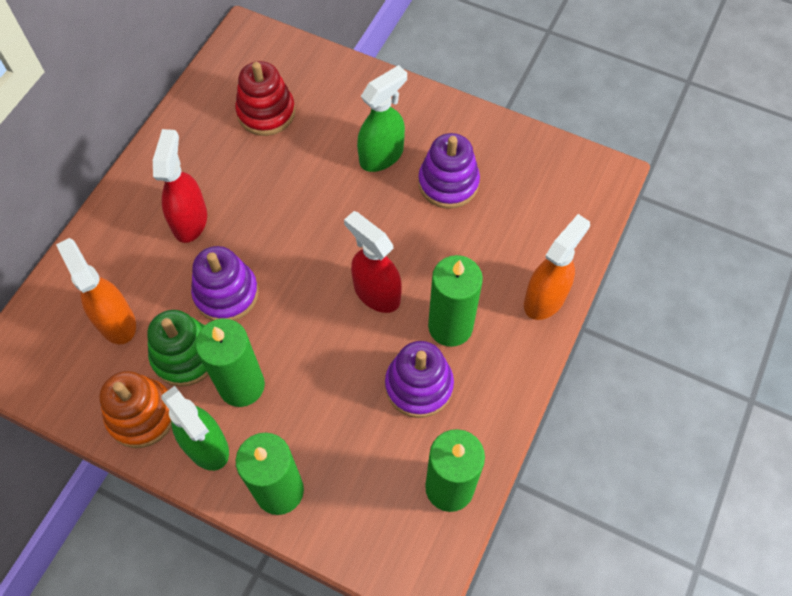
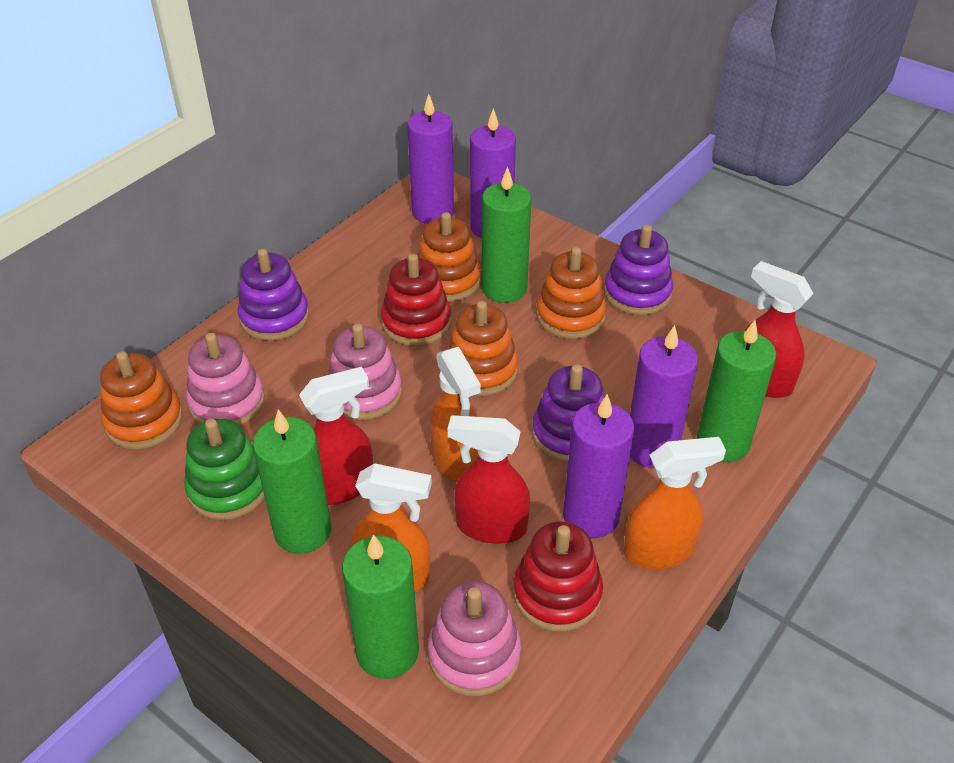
green spray bottle: [161,386,229,471] [357,65,407,172] = 2 -> none = 0
orange spray bottle: [56,238,136,344] [524,214,590,320] = 2 -> [351,463,432,591] [430,347,481,482] [623,437,726,569] = 3
orange stacking toy: [99,371,172,448] = 1 -> [100,351,183,450] [417,212,481,302] [448,301,518,396] [536,247,606,339] = 4
pink stacking toy: none = 0 -> [186,333,265,426] [328,324,402,420] [428,581,521,696] = 3
purple candle: none = 0 -> [407,94,454,224] [470,108,516,238] [563,394,634,538] [630,325,698,468] = 4
red spray bottle: [153,129,207,243] [344,211,402,313] = 2 -> [299,367,373,505] [448,415,530,544] [744,261,814,398] = 3
red stacking toy: [235,61,295,136] = 1 -> [381,254,451,346] [513,521,603,632] = 2

